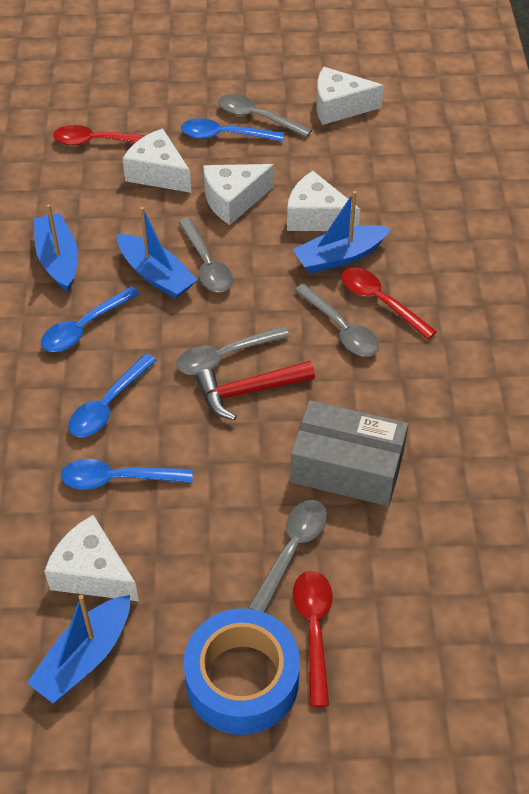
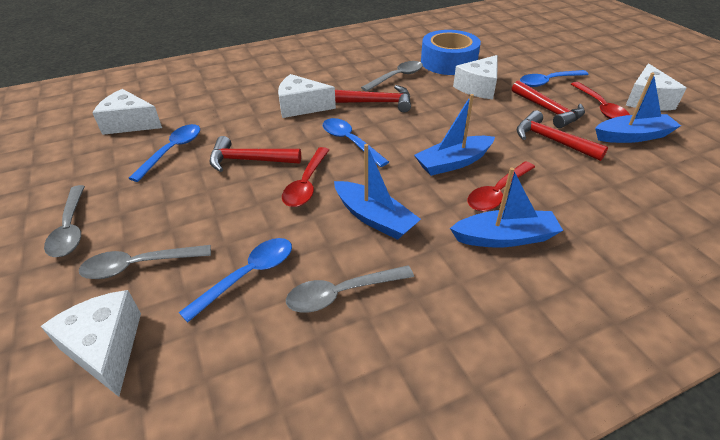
grey box: [290,400,408,506] = 1 -> none = 0
grey spoon: [176,326,290,375] [178,218,233,292] [218,94,312,137] [248,500,328,613] [294,284,379,356] = 5 -> [44,185,85,257] [79,245,211,279] [286,265,414,313] [361,61,423,92] = 4
red hammer: [196,360,315,420] = 1 -> [209,136,301,172] [335,85,411,112] [512,81,585,128] [517,110,608,161] = 4

